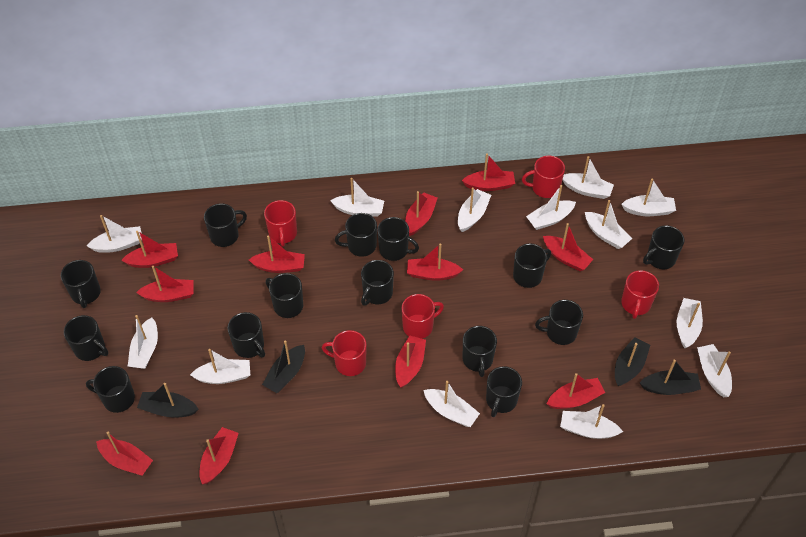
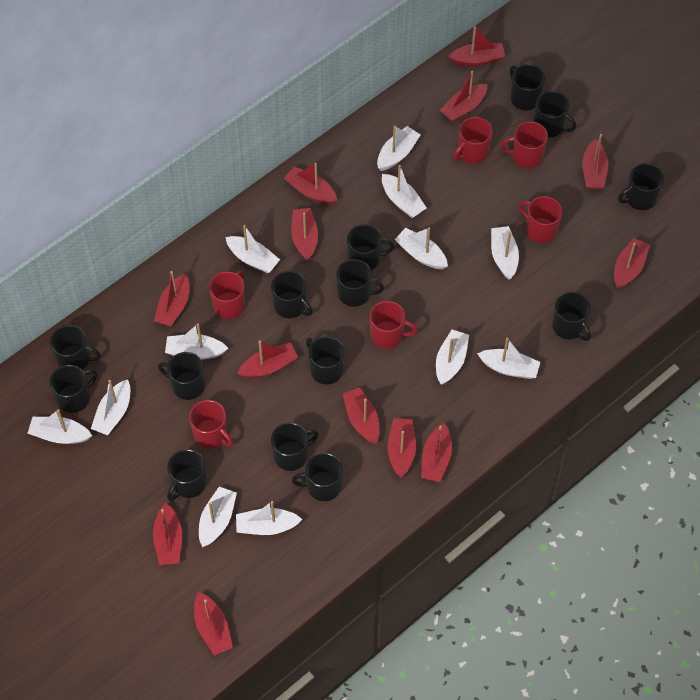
black boat: [137,383,198,418] [262,340,305,393] [615,337,650,386] [640,360,701,395] = 4 -> none = 0
red boat: [96,432,153,476] [121,231,178,268] [136,266,193,302] [199,427,239,484] [249,236,305,273] [395,336,426,388] [405,191,438,236] [407,244,463,281] [462,153,515,191] [543,223,593,271] [547,373,605,409] = 11 -> [153,503,182,565] [154,271,189,326] [194,592,233,656] [237,341,298,378] [284,163,338,204] [291,208,318,261] [343,387,379,444] [387,418,416,478] [421,423,452,482] [440,71,487,122] [448,26,505,66] [582,134,608,190] [614,238,650,289] = 13
red mug: [264,200,297,247] [322,330,366,376] [402,294,444,339] [522,156,565,198] [621,270,659,319] = 5 -> [189,400,233,448] [209,270,245,319] [370,301,418,349] [453,117,493,164] [500,121,548,168] [519,196,563,243] = 6
white boat: [87,215,142,253] [128,315,158,369] [190,349,250,384] [330,178,384,217] [423,381,480,427] [458,188,491,232] [526,185,576,230] [560,404,623,439] [563,156,614,199] [585,200,632,249] [621,179,676,216] [677,298,703,348] [697,344,732,397] = 13 -> [27,409,92,444] [91,379,130,435] [165,323,228,360] [199,487,237,547] [225,225,280,273] [236,501,302,535] [377,125,421,171] [382,165,427,218] [395,227,448,269] [436,330,469,385] [477,338,540,379] [491,226,519,280] = 12

